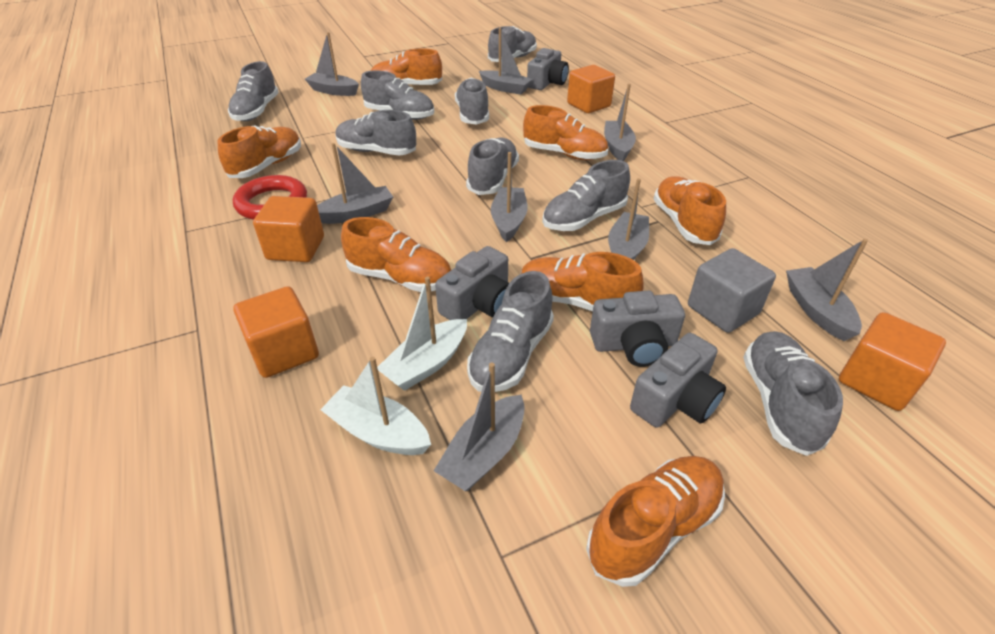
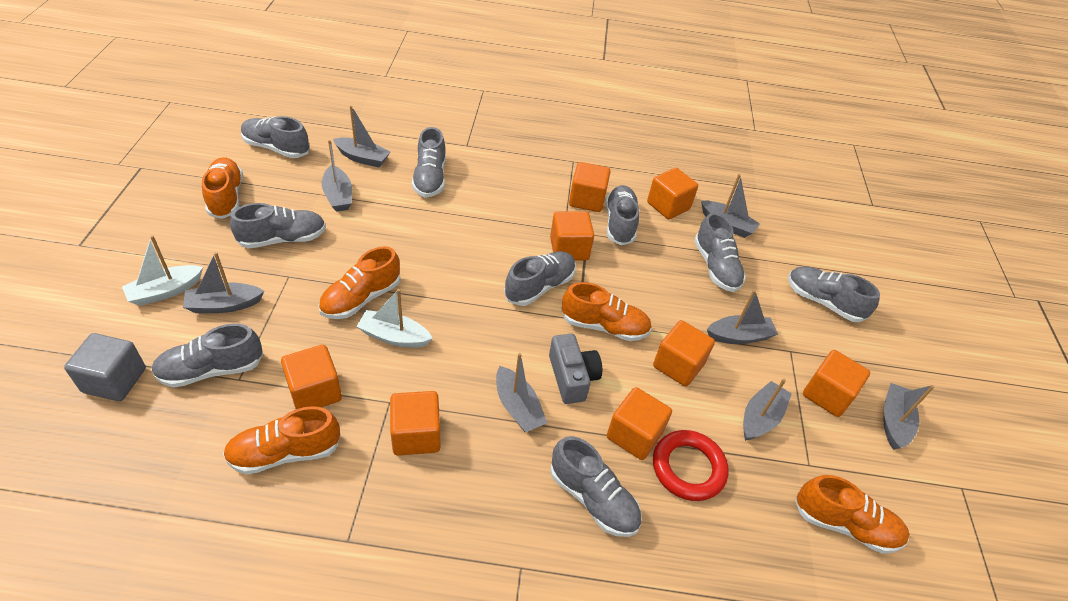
grey camera: [435,246,509,320] [527,48,569,90] [590,291,685,367] [630,333,726,428] = 4 -> [549,334,602,404] = 1
orange cube: [233,286,319,378] [253,196,324,262] [567,65,615,113] [839,312,946,411] = 4 -> [281,345,342,409] [390,391,440,456] [550,211,594,261] [569,162,611,212] [607,387,672,460] [647,168,698,219] [653,320,715,387] [803,350,870,417] = 8
orange shoe: [218,125,301,178] [341,217,451,292] [371,48,442,85] [521,252,644,311] [523,105,608,160] [586,456,725,587] [654,176,726,245] = 7 -> [202,157,243,219] [223,406,341,474] [318,246,401,319] [561,282,652,341] [795,475,910,554] = 5

